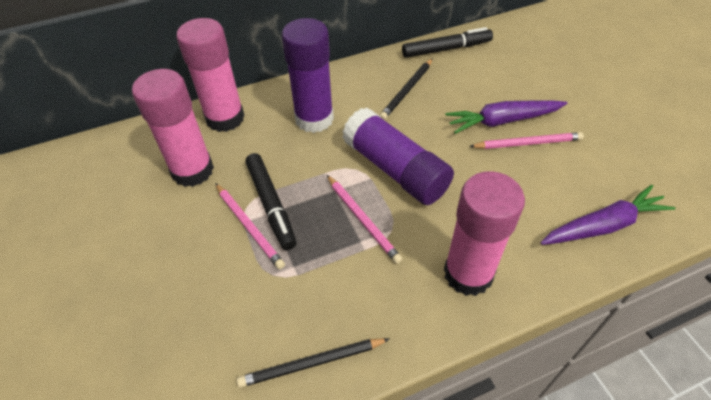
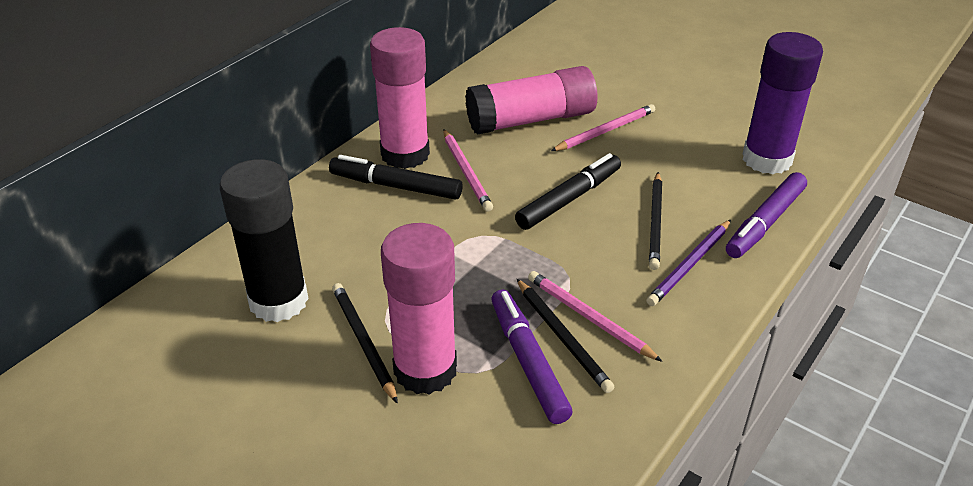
black glue stick: none = 0 -> [220,159,308,322] = 1
black pencil: [237,338,389,387] [380,58,433,120] = 2 -> [332,283,398,404] [517,279,614,393] [649,172,662,270] = 3
purple carrot: [445,100,567,134] [540,185,675,245] = 2 -> none = 0
purple glue stick: [282,18,334,133] [342,107,454,205] = 2 -> [742,32,823,174] = 1
purple marker: none = 0 -> [491,290,572,424] [726,172,807,258] = 2
purple pencil: none = 0 -> [646,220,731,306] = 1

